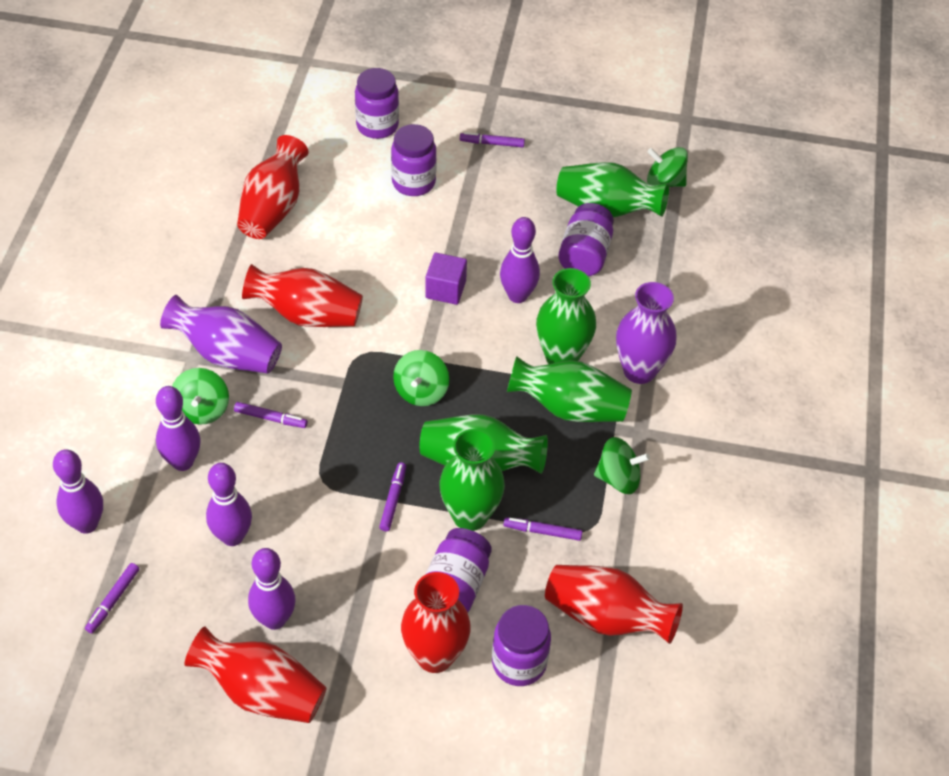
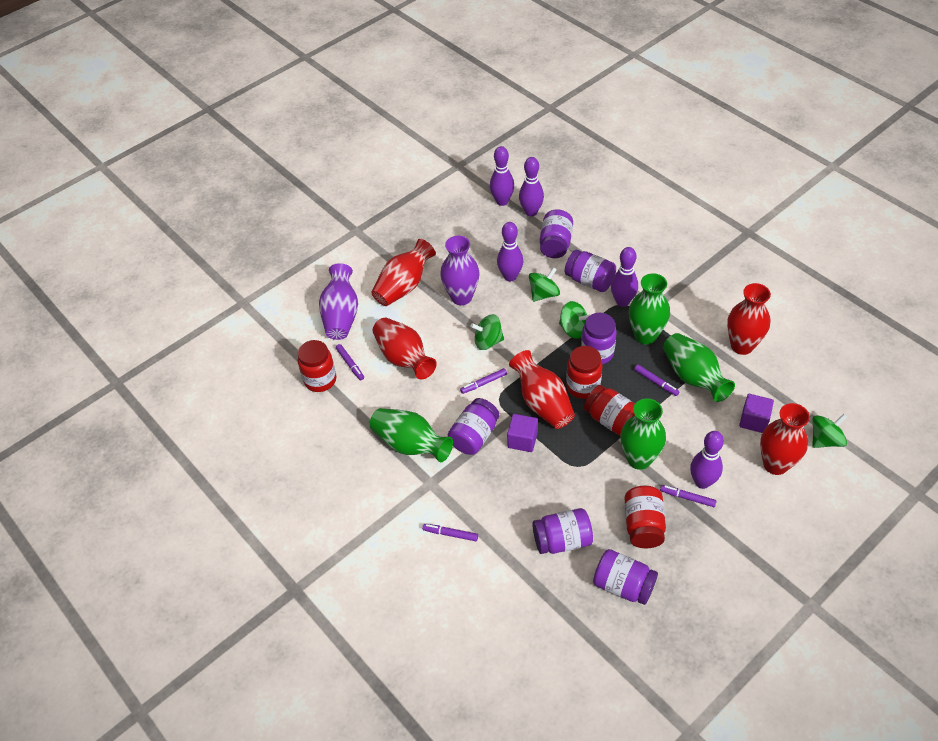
green vase: [419,415,548,474] [439,429,505,531] [507,356,632,422] [536,268,596,364] [556,162,669,217] = 5 -> [370,408,453,462] [621,398,666,470] [629,273,670,344] [663,333,735,402] = 4
purple cube: [425,252,467,305] = 1 -> [507,414,538,452] [739,394,774,433] = 2
purple jar: [355,68,399,139] [391,124,437,196] [425,528,492,612] [492,605,551,686] [558,203,614,276] = 5 -> [448,398,499,455] [532,508,593,554] [540,209,573,258] [565,250,616,292] [581,313,616,364] [593,549,658,605] = 6
red jar: none = 0 -> [298,340,336,392] [566,346,602,399] [584,385,635,436] [624,486,666,548] = 4

